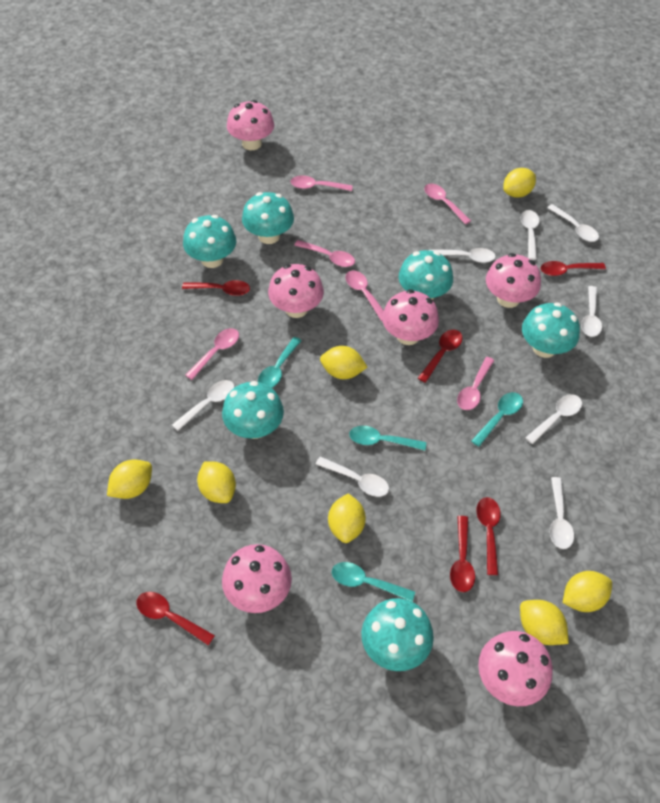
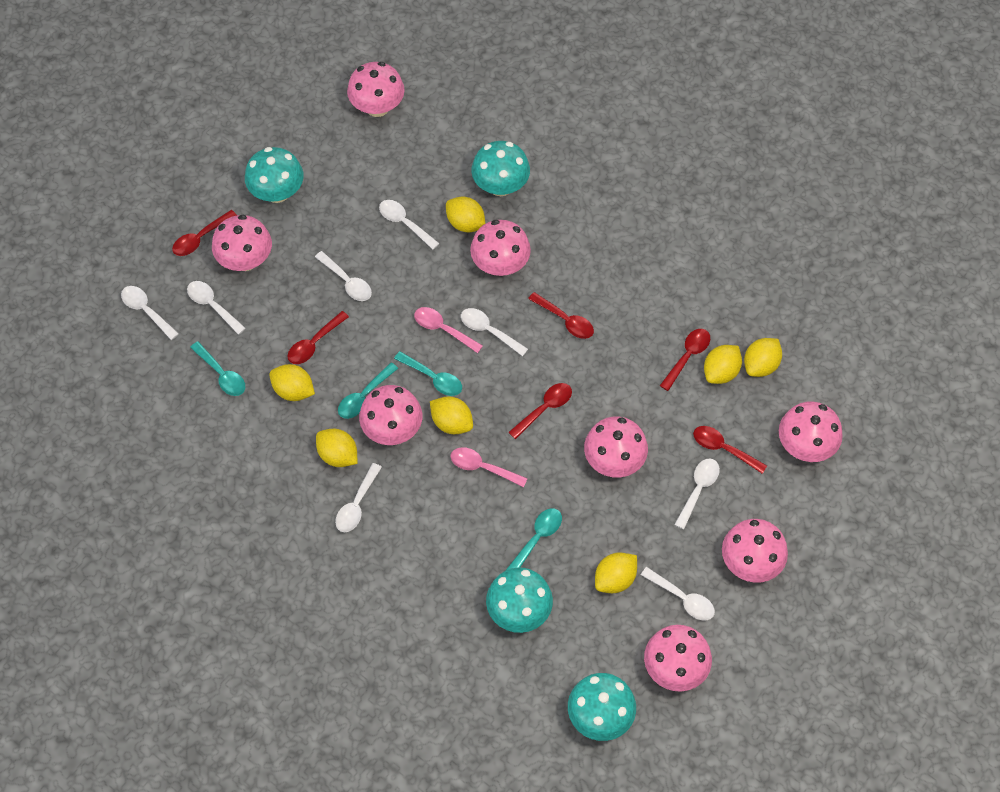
pink mushroom: [222,544,292,613] [227,100,274,150] [268,264,324,318] [382,289,439,345] [478,631,553,706] [486,253,541,308] = 6 -> [212,215,272,271] [347,62,405,117] [359,385,422,445] [470,220,531,276] [584,416,648,477] [644,625,712,692] [722,519,788,583] [779,401,843,462] = 8
pink spoon: [185,328,239,380] [291,176,353,191] [294,240,355,267] [345,271,384,321] [424,184,471,224] [457,357,495,410] = 6 -> [414,307,483,353] [450,447,528,487] = 2
turquoise mushroom: [183,215,236,268] [222,381,284,439] [242,192,294,244] [361,598,434,671] [399,250,453,300] [522,302,580,358] = 6 -> [245,147,304,203] [471,141,530,196] [486,567,553,633] [568,673,636,741] = 4

